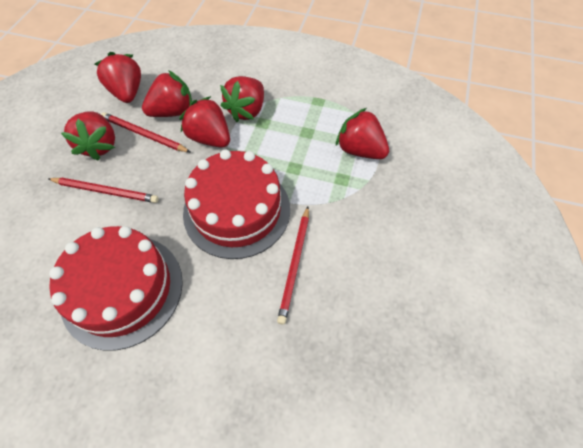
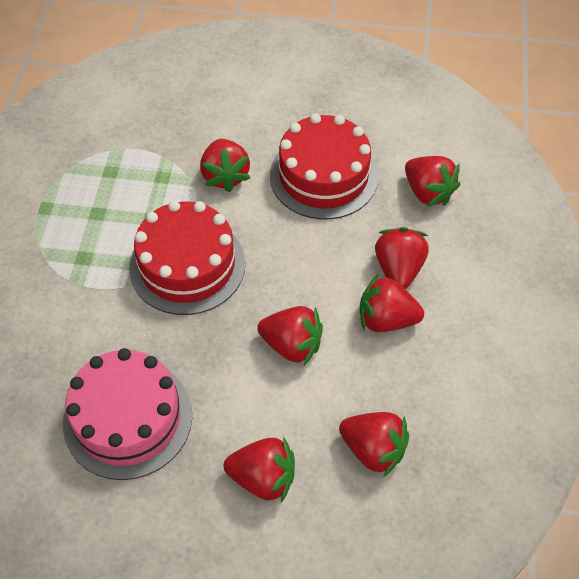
pink cake: none = 0 -> [63,348,192,480] = 1
red pencil: [48,177,159,203] [101,112,190,152] [277,207,309,324] = 3 -> none = 0
red strawberry: [61,112,115,161] [94,52,141,103] [142,70,192,117] [179,96,230,148] [220,76,264,122] [336,108,389,159] = 6 -> [200,139,250,192] [224,436,295,503] [257,306,323,365] [339,412,409,477] [360,275,424,332] [375,227,429,289] [405,156,460,207] = 7

